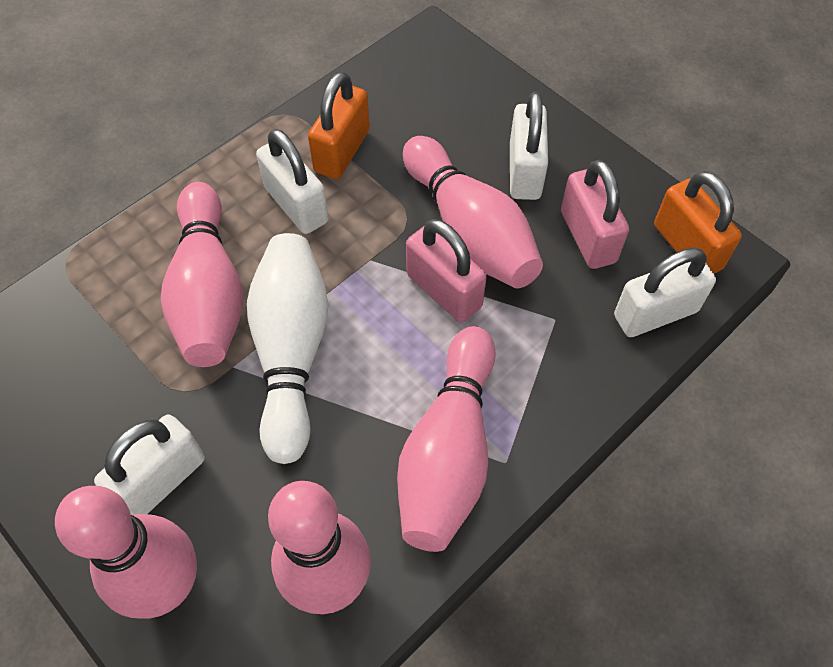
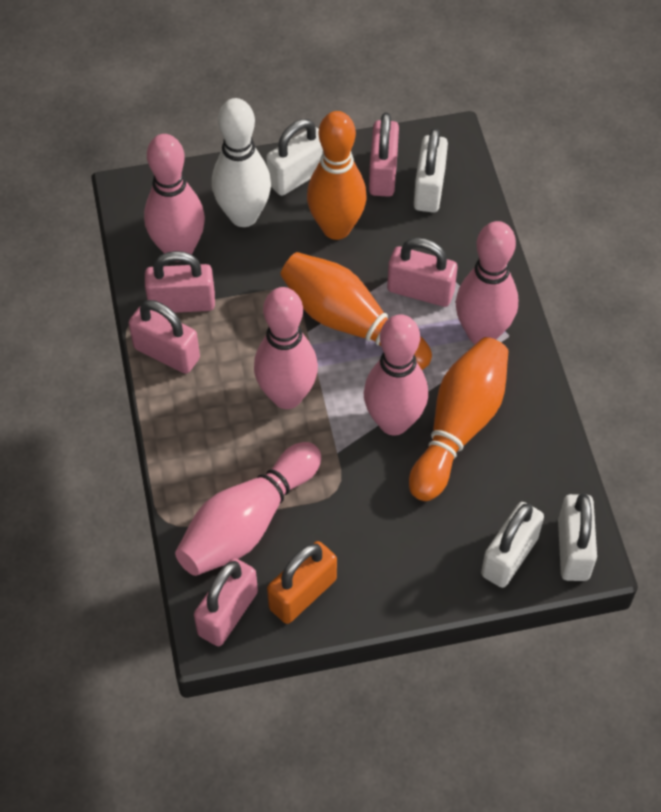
orange bowling pin: none = 0 -> [280,252,432,370] [307,111,367,240] [409,337,509,501] = 3
orange padlock: [308,72,370,179] [654,171,742,274] = 2 -> [267,541,337,624] = 1
pink padlock: [406,219,487,322] [561,159,629,269] = 2 -> [129,300,200,374] [145,251,215,313] [194,558,258,646] [369,113,399,197] [387,238,457,307] = 5

